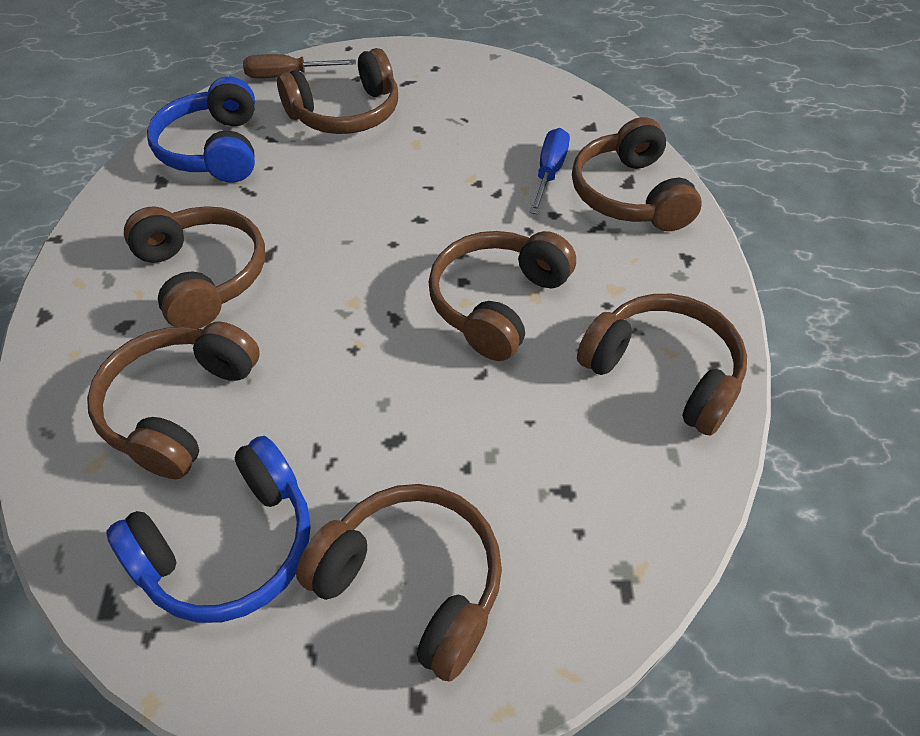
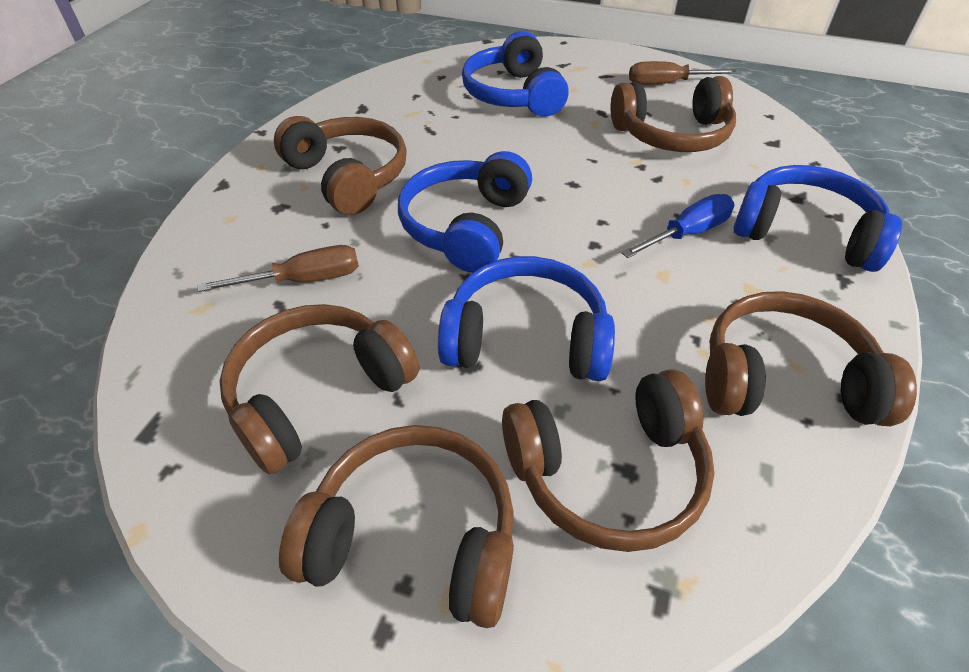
blue headphones: [106,436,311,623] [147,76,255,182] = 2 -> [398,151,532,273] [438,256,615,381] [462,31,569,117] [734,165,902,272] = 4
brown headphones: [87,322,260,479] [124,206,265,329] [277,48,398,134] [296,484,502,682] [428,231,576,361] [572,117,702,231] [577,294,747,436] = 7 -> [220,304,419,474] [274,116,407,215] [279,425,514,628] [502,369,715,552] [611,76,736,152] [705,291,917,426] = 6
brown screwdriver: [243,54,356,78] = 1 -> [198,245,359,292] [629,61,737,85] = 2

